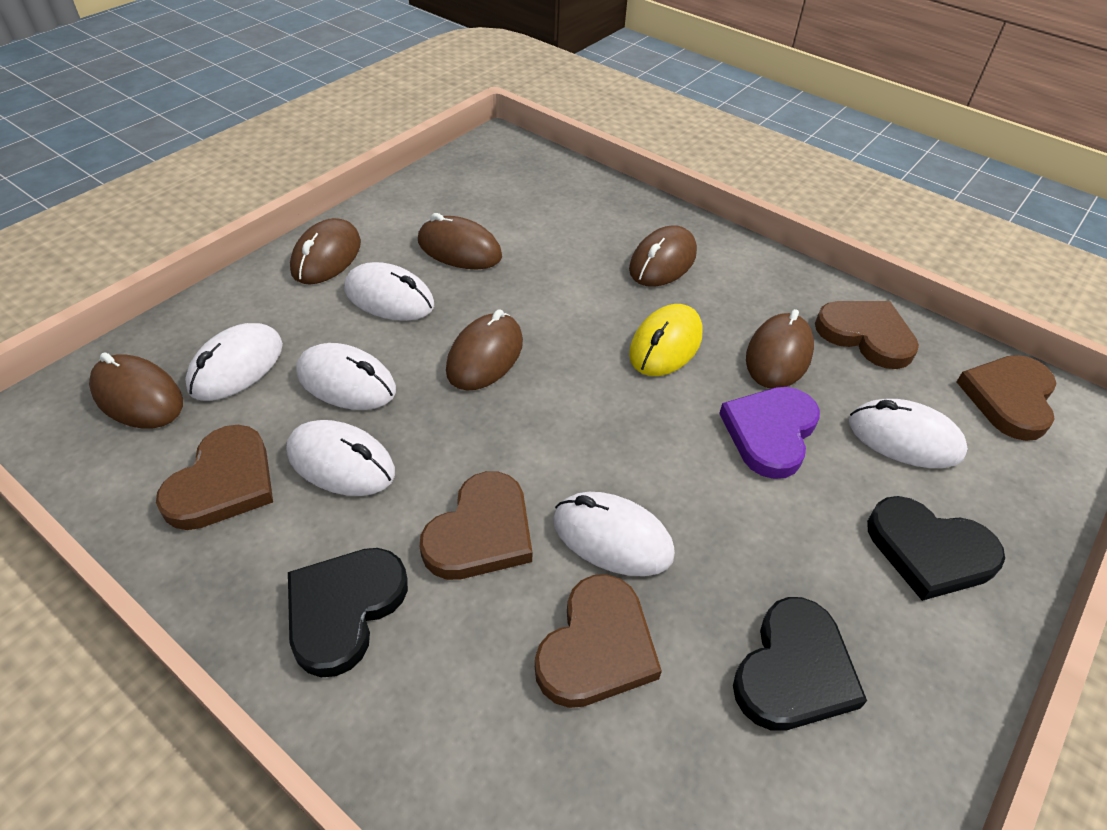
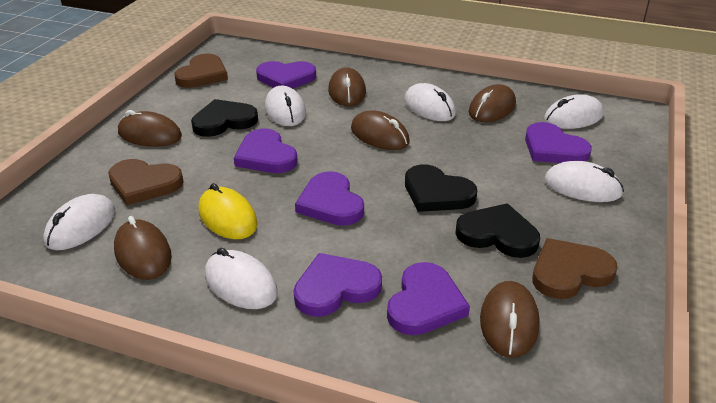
brown heart: [156,425,273,530] [420,471,533,580] [535,574,662,708] [815,301,919,369] [957,355,1057,441] = 5 -> [108,159,183,205] [174,54,228,88] [532,238,618,299] = 3
purple heart: [719,387,820,479] = 1 -> [234,129,298,173] [256,61,316,89] [293,253,382,317] [295,171,364,226] [387,262,470,335] [525,122,592,163] = 6

